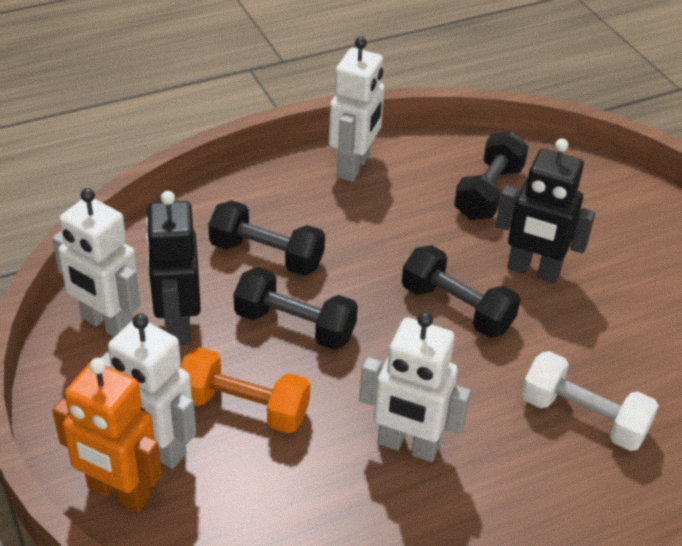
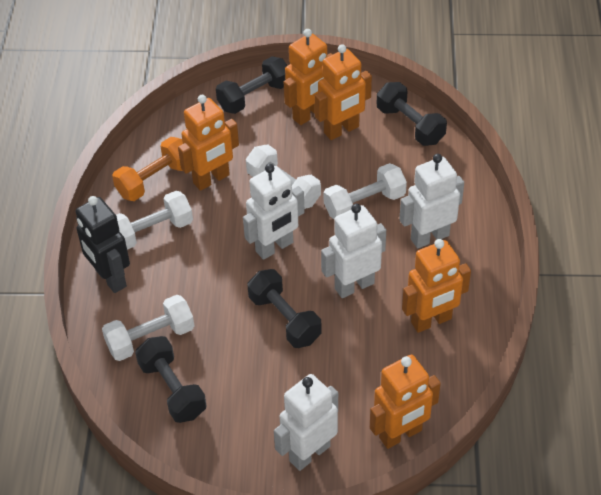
black robot: [145,191,201,345] [496,139,596,283] = 2 -> [76,196,130,293] = 1
orange robot: [52,358,162,512] = 1 -> [178,95,239,191] [284,29,333,125] [315,44,372,140] [370,355,441,449] [402,239,471,333] = 5
white dumbbell: [521,351,659,451] = 1 -> [102,295,194,361] [116,191,193,250] [246,145,321,209] [324,163,407,219] = 4

